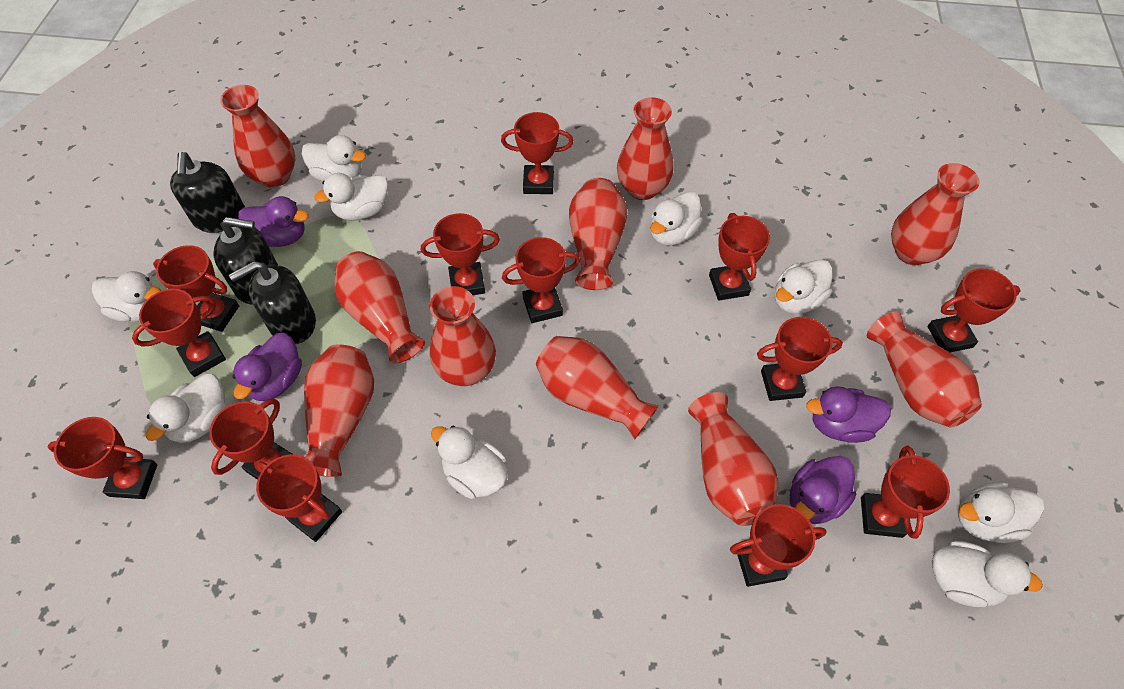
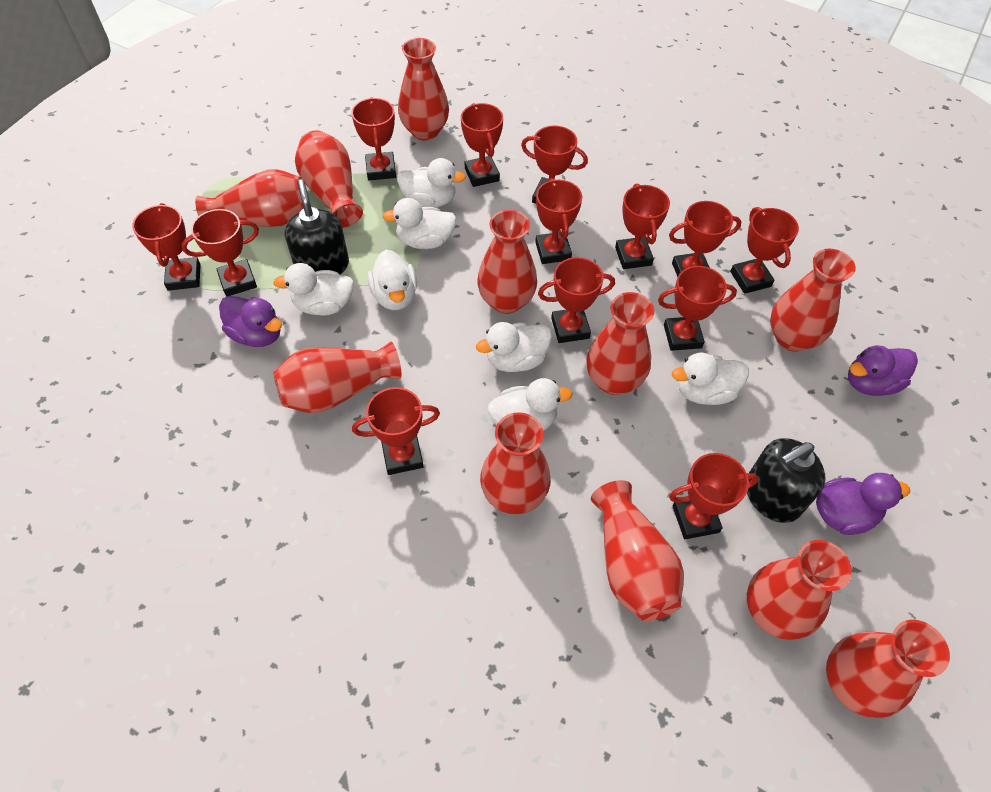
black soap dispenser: [170,152,245,233] [214,217,278,304] [229,261,316,344] = 3 -> [285,179,349,275] [747,438,826,523] = 2
purple duck: [232,333,302,401] [238,196,308,247] [790,456,856,524] [806,386,891,443] = 4 -> [219,296,282,347] [816,473,910,535] [848,345,918,396] = 3
red vase: [220,85,295,188] [304,344,374,477] [334,251,425,364] [430,286,496,386] [536,336,659,440] [569,178,628,290] [617,97,673,200] [688,392,778,526] [867,311,982,428] [891,163,980,265] = 10 -> [195,169,304,227] [273,341,402,413] [295,130,363,228] [398,38,449,141] [477,210,537,314] [480,412,551,514] [586,292,654,395] [591,480,684,621] [747,540,852,640] [770,249,856,352] [826,620,950,718] = 11
white duck: [92,271,161,322] [146,374,226,443] [301,135,366,181] [314,173,388,221] [431,425,508,499] [650,191,703,245] [774,259,832,314] [932,541,1043,607] [958,482,1044,543] = 9 -> [273,263,354,316] [368,250,417,310] [382,198,457,249] [397,158,466,208] [476,322,552,372] [488,378,572,431] [672,353,749,405] = 7

